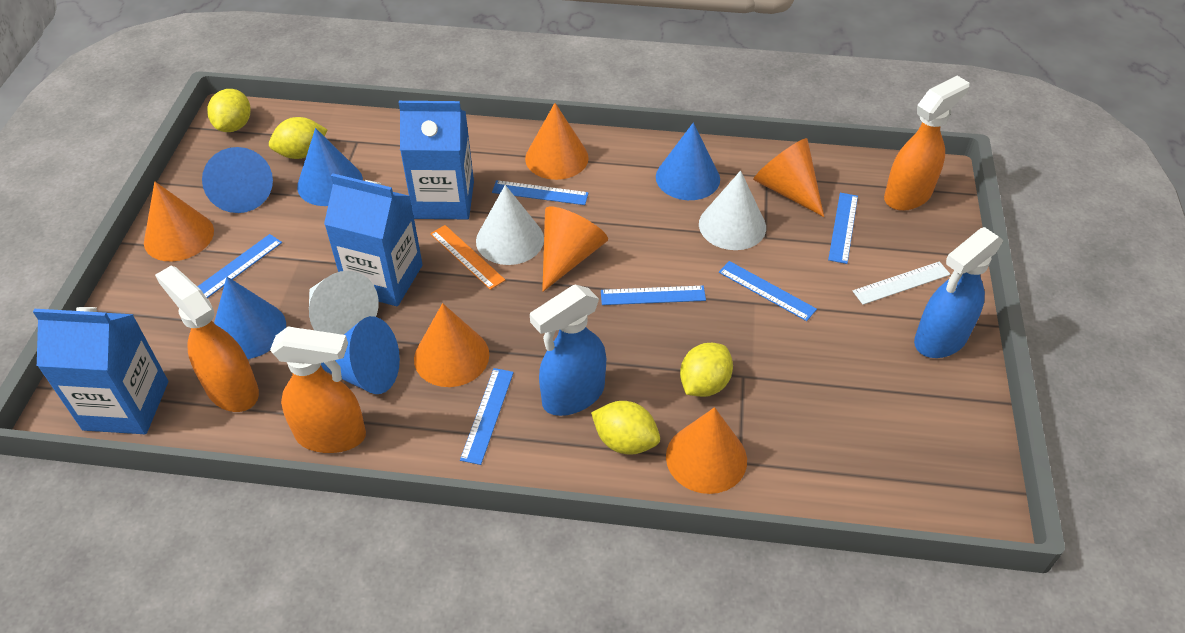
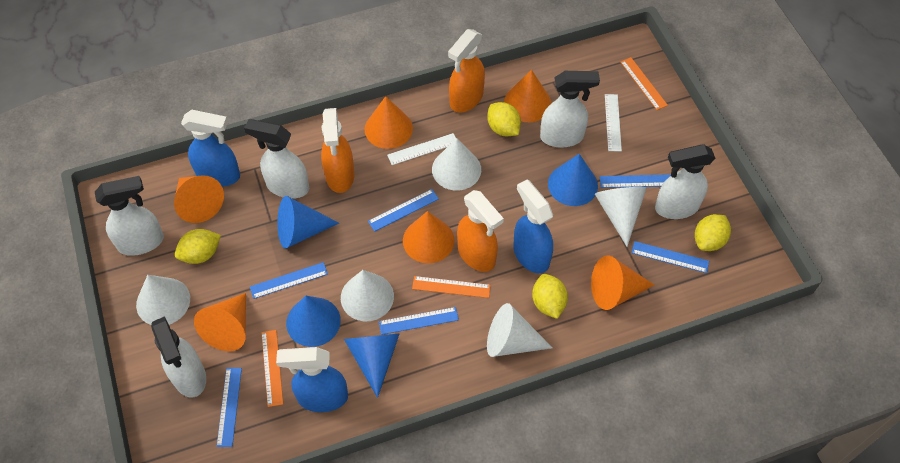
blue carton: [33,307,168,434] [324,173,423,306] [399,101,474,219] = 3 -> none = 0
blue cone: [202,147,273,213] [214,277,286,359] [297,128,363,206] [321,316,400,394] [656,123,720,200] = 5 -> [277,196,339,249] [286,296,341,347] [344,333,400,398] [548,154,598,206] = 4
blue spray bottle: [530,284,606,416] [914,227,1004,358] = 2 -> [181,110,240,186] [276,347,348,412] [513,180,553,273] = 3
orange ruler: [430,225,505,290] = 1 -> [261,330,283,407] [412,276,491,298] [621,57,668,110] = 3
white cone: [309,271,378,335] [476,185,544,265] [699,171,766,250] = 3 -> [136,275,190,325] [341,270,394,321] [432,138,481,191] [487,303,553,357] [595,187,647,246] = 5
white ruler: [853,261,951,305] = 1 -> [387,133,456,165] [605,94,622,152] = 2
white spray bottle: none = 0 -> [95,176,164,256] [151,316,206,398] [244,119,309,199] [540,71,600,148] [655,144,715,219] = 5

